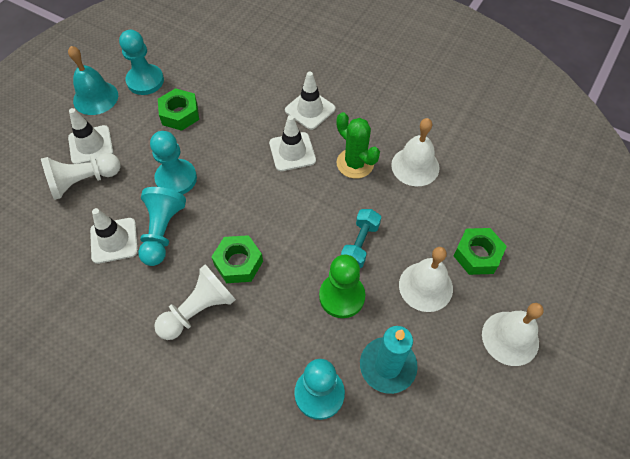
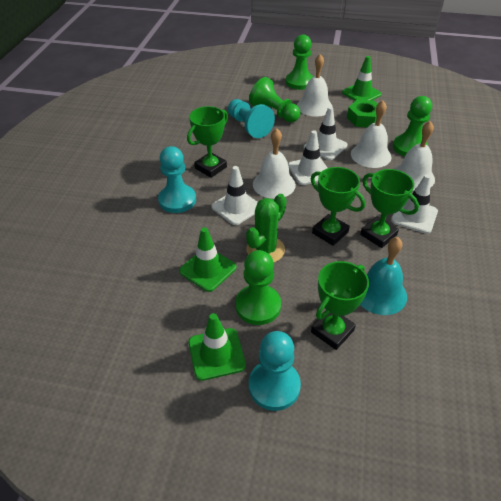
green nut: [158,88,199,131] [212,235,263,283] [454,228,507,275] = 3 -> [347,100,382,128] = 1
green pawn: [319,255,365,318] = 1 -> [235,250,281,325] [249,77,301,123] [286,35,313,90] [393,96,432,156] = 4
green traffic cone: none = 0 -> [179,227,236,292] [188,313,246,381] [342,56,382,101] = 3
green trophy: none = 0 -> [187,106,228,178] [311,167,365,246] [311,261,369,350] [360,169,419,248] = 4
turquoise candle: [360,326,418,394] = 1 -> none = 0
turquoise dumbbell: [341,209,381,268] = 1 -> none = 0
turquoise pawn: [119,30,164,95] [138,187,186,266] [150,131,197,195] [294,359,345,420] = 4 -> [158,146,196,213] [228,99,275,138] [249,331,301,411] = 3
white bell: [391,118,440,186] [399,247,453,312] [482,303,544,366] = 3 -> [253,128,296,199] [297,54,333,117] [351,100,391,168] [395,121,435,190] = 4
white pawn: [41,153,121,200] [154,264,236,340] = 2 -> none = 0

